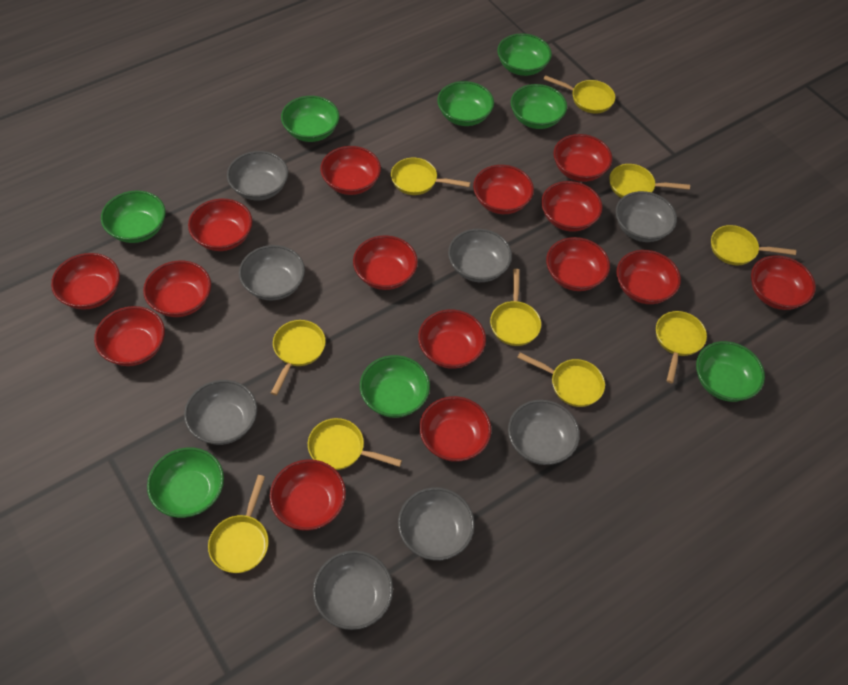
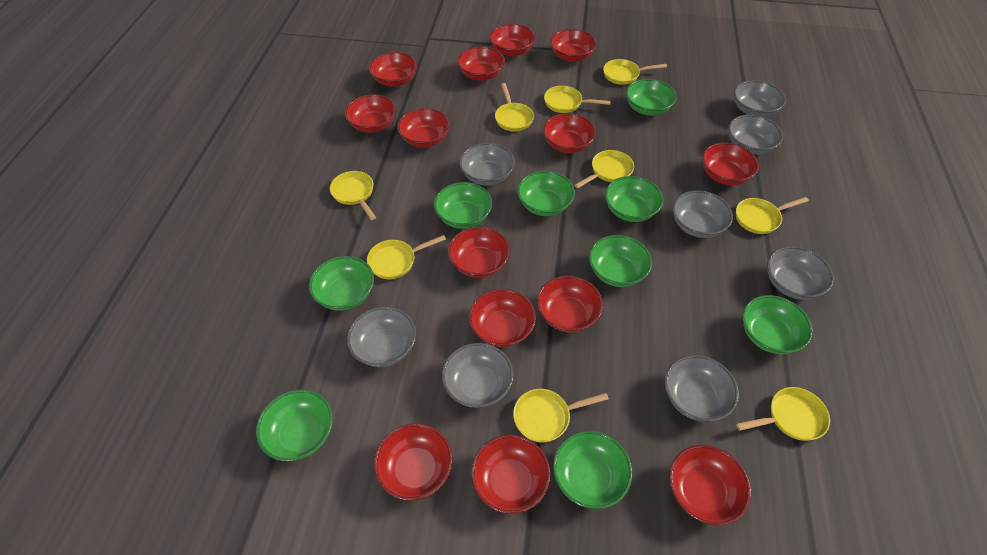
green bowl: [101,191,166,243] [147,447,224,518] [281,96,339,142] [360,355,430,418] [437,81,494,126] [497,33,552,76] [511,84,567,129] [696,341,765,402] = 8 -> [256,390,333,461] [309,256,374,311] [434,182,492,229] [517,171,575,216] [553,431,632,509] [589,235,652,287] [605,176,664,222] [626,79,677,116] [742,295,813,354] = 9
red bowl: [51,253,120,310] [94,306,165,366] [143,261,211,317] [188,199,253,251] [269,459,346,531] [320,146,381,195] [353,235,418,290] [418,309,486,369] [419,396,491,462] [473,165,534,214] [541,181,603,232] [546,237,610,291] [554,134,612,182] [616,250,681,304] [751,255,816,310] = 15 -> [345,94,396,133] [369,52,417,87] [374,423,453,501] [397,108,450,148] [448,227,510,278] [457,46,505,81] [469,289,536,347] [471,435,551,514] [490,24,535,56] [537,276,603,333] [543,113,596,153] [550,29,597,62] [669,445,751,525] [702,142,759,185] = 14
yellow pan: [208,475,269,573] [271,320,326,395] [308,418,402,470] [391,158,470,195] [490,269,541,346] [517,353,605,407] [543,75,615,113] [609,164,690,198] [656,311,707,383] [711,225,796,265] = 10 -> [330,171,376,220] [367,235,446,279] [495,83,534,132] [513,389,609,442] [544,86,611,113] [574,150,634,188] [603,59,667,85] [736,197,809,234] [736,387,830,441] = 9

